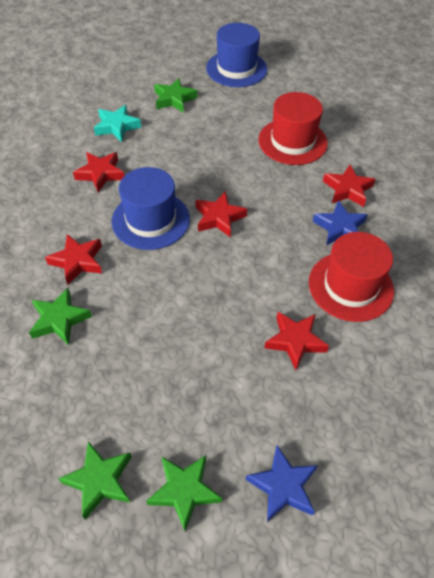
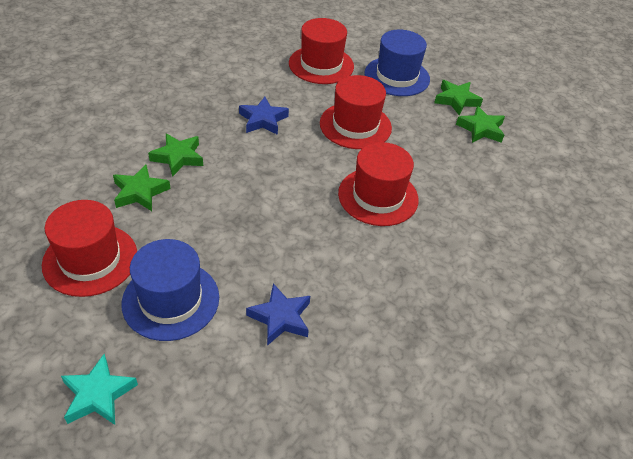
red hat: [258,92,328,165] [309,232,394,322] = 2 -> [42,200,137,297] [289,18,354,84] [320,75,392,149] [338,142,419,226] = 4
red star: [45,234,102,285] [73,152,125,192] [196,191,247,238] [264,312,329,370] [323,165,376,207] = 5 -> none = 0

